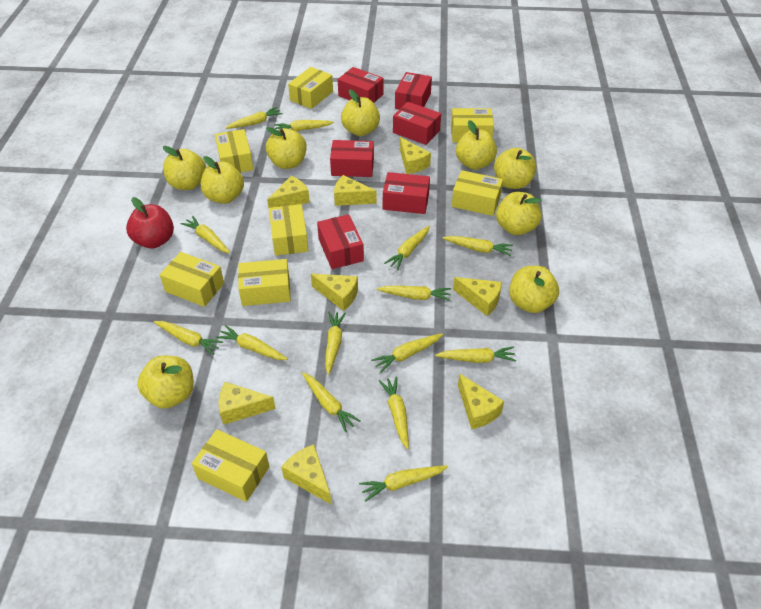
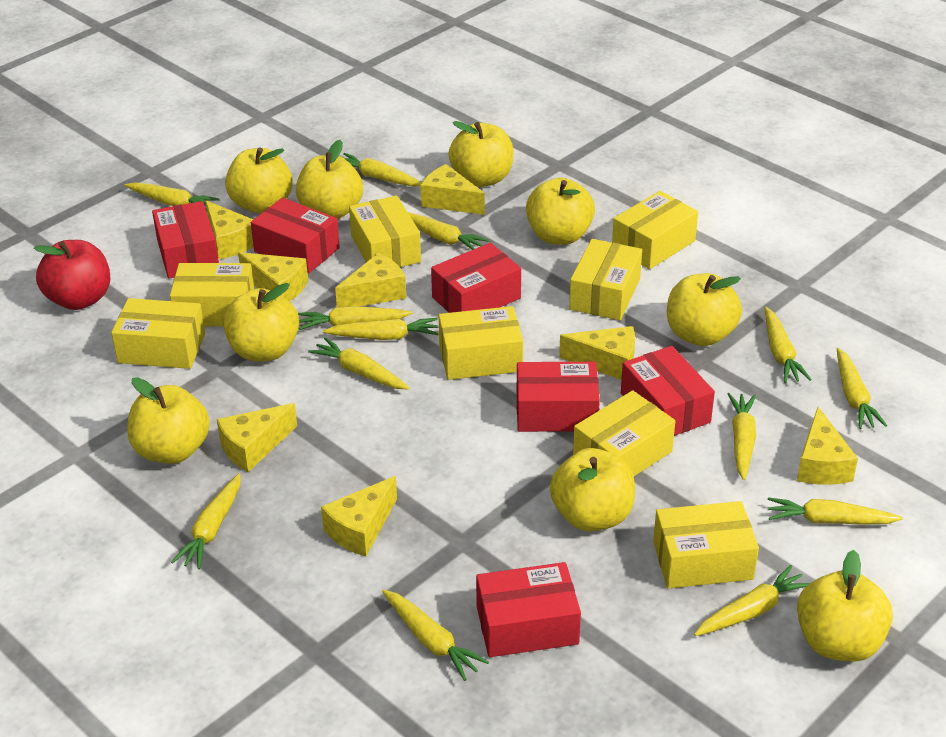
yellow carrot: [154,321,223,355] [181,216,230,253] [216,325,288,360] [225,107,282,129] [274,120,334,131] [302,373,361,432] [325,312,346,375] [359,465,448,502] [371,333,443,373] [377,286,451,301] [379,377,409,449] [384,226,430,270] [435,347,516,363] [443,236,513,256] = 14 -> [124,182,220,211] [171,473,241,569] [298,306,413,330] [308,337,410,390] [323,318,439,340] [343,153,422,187] [382,589,489,681] [408,212,490,250] [694,565,810,636] [728,393,756,480] [765,307,812,383] [768,497,903,525] [837,348,887,429] = 13

